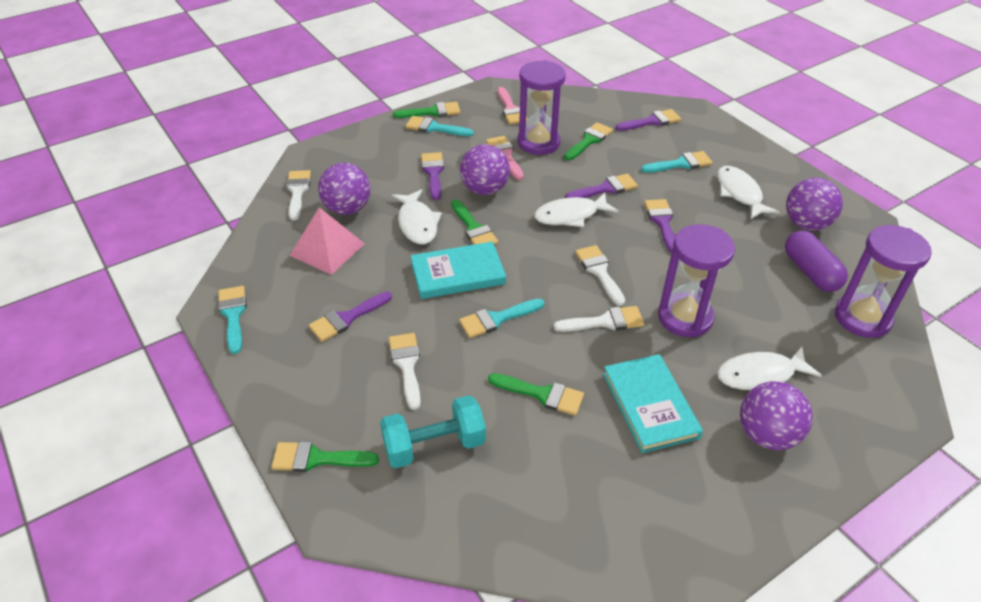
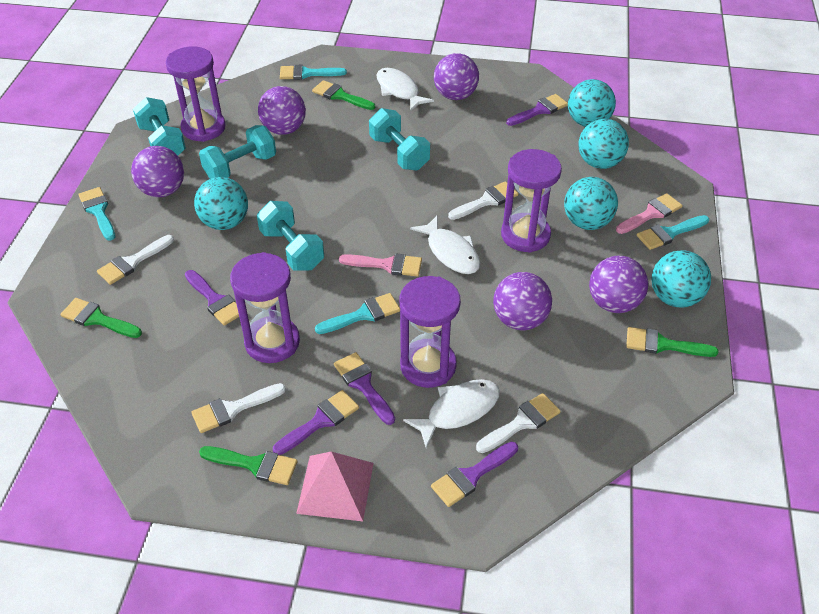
green brush: [271,441,379,472] [393,102,460,118] [451,199,499,245] [488,373,584,416] [564,122,613,160] = 5 -> [60,298,142,338] [199,446,298,485] [312,80,375,110] [626,327,718,357] = 4
purple ball: [318,163,370,215] [460,144,510,195] [740,381,813,450] [786,177,843,231] = 4 -> [131,146,184,197] [258,86,306,135] [434,53,479,100] [493,272,552,330] [589,256,648,313] = 5
purple capsule: [785,230,848,292] = 1 -> none = 0
purple hourglass: [517,60,566,155] [658,224,735,337] [835,225,932,338] = 3 -> [166,47,226,142] [230,252,300,363] [399,276,461,388] [501,149,562,253] = 4
turquoise ball: none = 0 -> [194,177,248,230] [564,177,618,230] [568,79,616,127] [578,119,629,169] [652,250,711,308] = 5
turquoise book: [411,242,506,299] [603,354,703,453] = 2 -> none = 0
turquoise dumbbell: [380,395,486,468] = 1 -> [133,97,186,155] [199,125,276,179] [257,201,324,271] [369,108,430,171] = 4
white fish: [392,189,442,244] [534,192,619,227] [717,166,779,219] [717,347,822,390] = 4 -> [377,68,434,112] [403,379,500,449] [410,216,480,274] = 3

